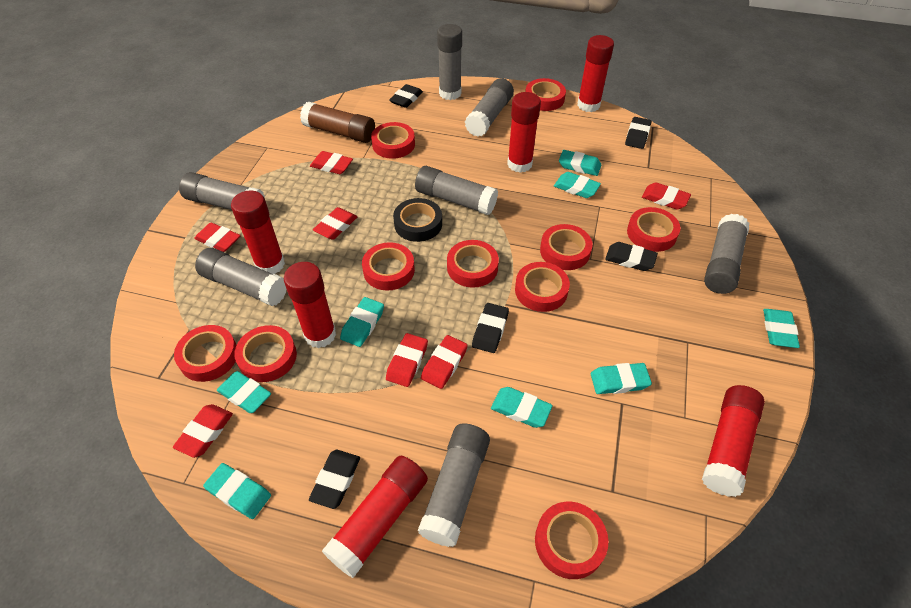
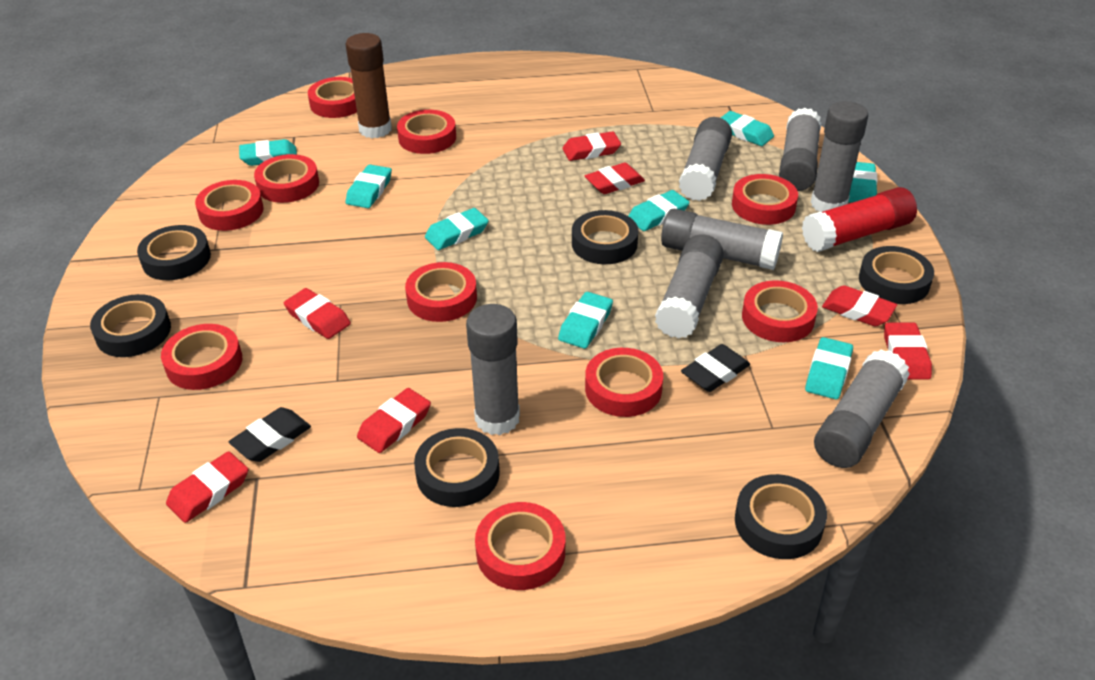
black eraser: [309,450,360,509] [389,84,423,108] [472,303,509,353] [605,242,658,271] [625,117,651,149] = 5 -> [229,407,311,462] [681,344,750,392] = 2
black tape: [393,198,442,242] = 1 -> [90,294,171,357] [137,225,211,280] [414,428,500,507] [572,210,638,264] [735,474,827,559] [859,246,934,304] = 6
red glue stick: [231,190,285,274] [284,262,336,348] [322,456,428,578] [507,92,541,173] [577,35,614,112] [702,385,765,497] = 6 -> [802,187,917,252] = 1

